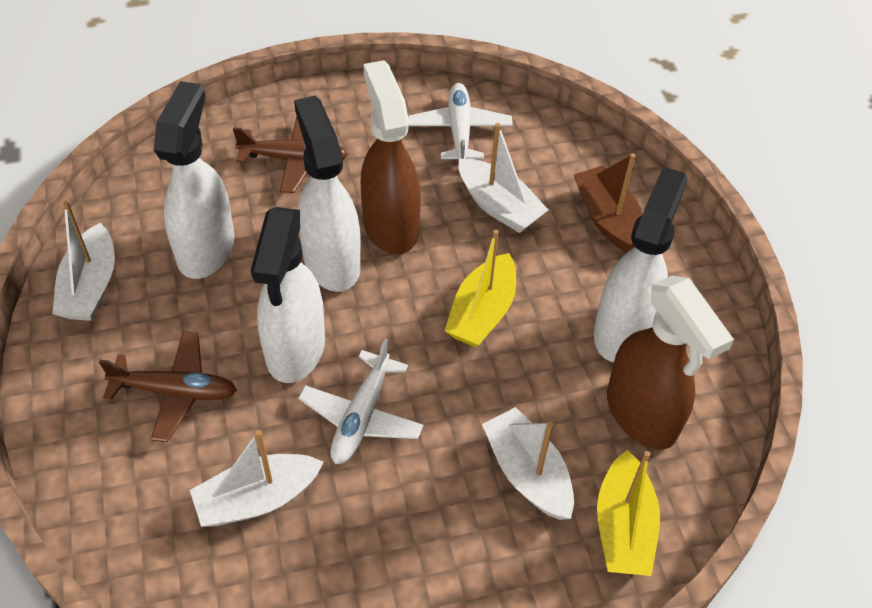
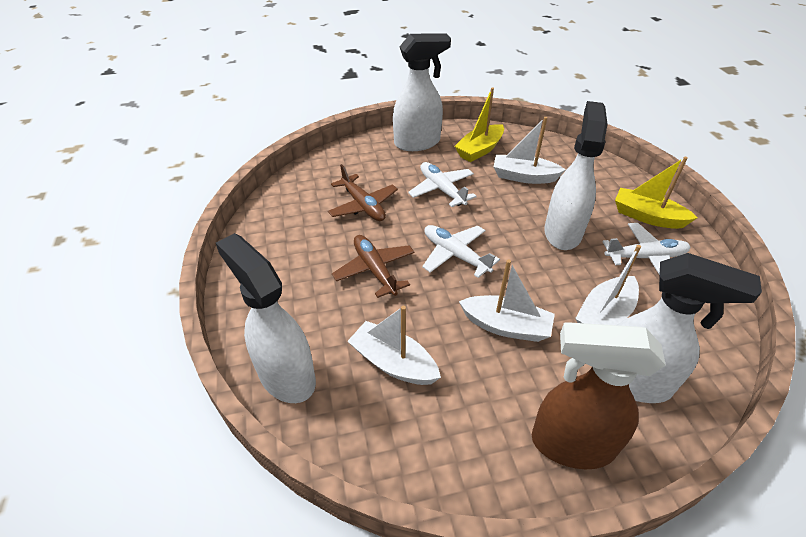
brown boat: [574,153,643,253] = 1 -> none = 0
brown spray bottle: [361,60,421,255] [607,276,734,450] = 2 -> [532,322,666,469] = 1
white plane: [298,339,424,464] [408,83,513,159] = 2 -> [408,162,477,207] [422,225,500,278] [603,223,690,275] = 3

